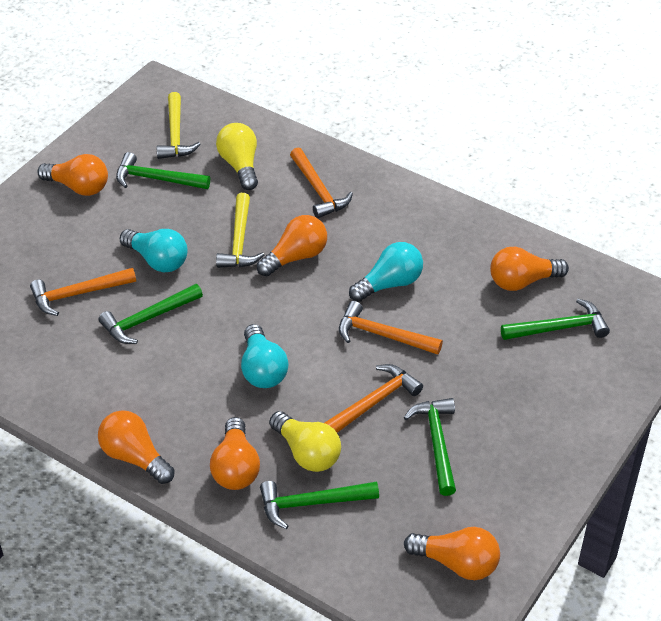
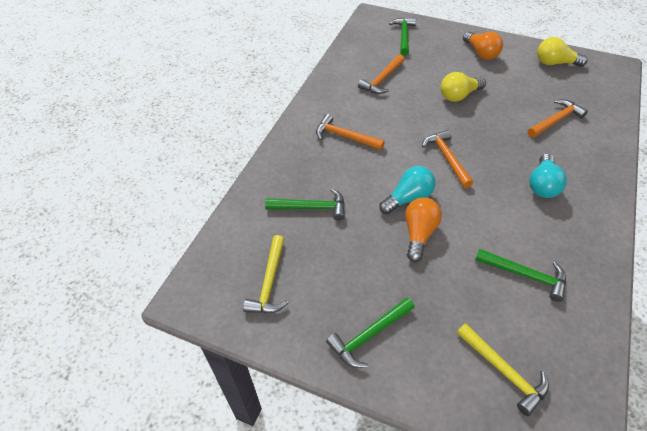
green hammer: [98,284,203,344] [116,152,210,189] [260,481,379,529] [403,398,456,496] [501,299,610,340] = 5 -> [265,188,345,221] [326,298,415,368] [389,18,416,56] [475,249,566,302] = 4
orange light bulb: [37,154,108,196] [98,410,175,484] [210,417,260,490] [257,215,327,277] [404,527,500,580] [490,247,569,291] = 6 -> [405,197,442,262] [463,31,503,60] = 2
turquoise light bulb: [120,229,188,272] [241,324,288,388] [349,242,423,302] = 3 -> [379,166,435,214] [529,154,567,198] = 2

